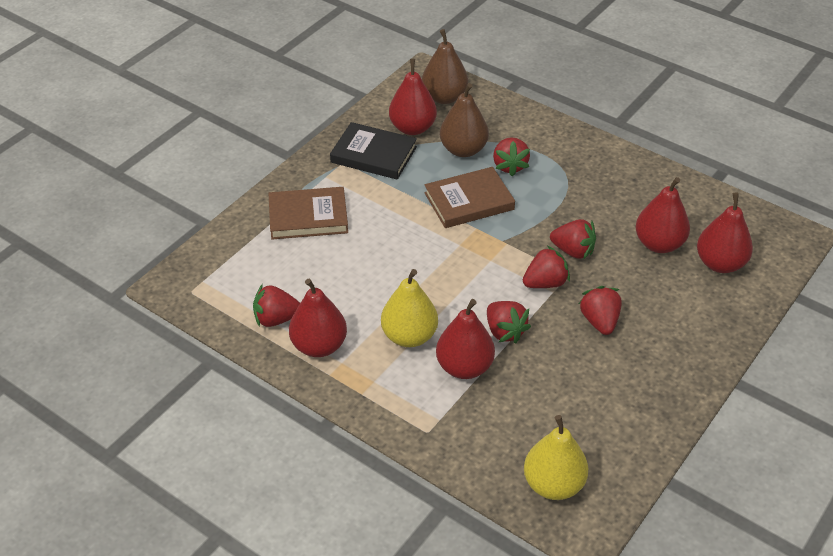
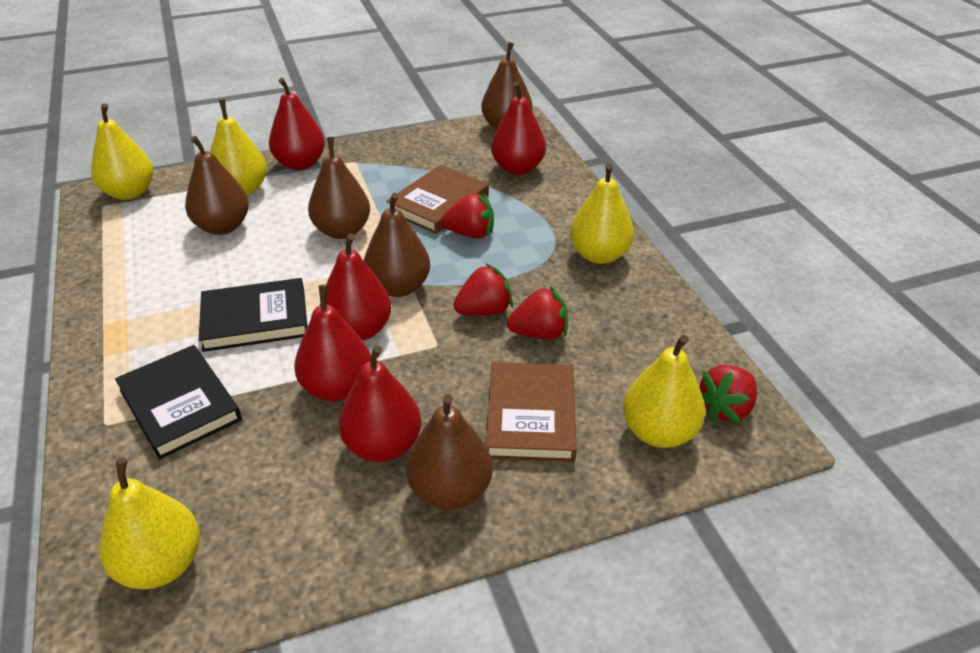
black book: [330,122,417,180] = 1 -> [115,345,242,459] [199,278,308,352] = 2
brown pear: [422,29,468,104] [440,83,489,157] = 2 -> [185,136,249,235] [308,137,370,239] [364,193,430,297] [406,394,493,510] [481,42,532,130] = 5
red strawberry: [253,284,300,327] [487,301,531,343] [493,137,530,176] [523,246,570,288] [550,219,596,260] [579,286,622,335] = 6 -> [441,193,494,238] [453,264,513,316] [507,286,568,340] [699,365,757,424] = 4
yellow pear: [381,269,438,347] [524,415,588,500] = 2 -> [91,103,153,200] [99,458,200,589] [210,99,267,196] [570,163,634,264] [623,335,705,448] = 5

